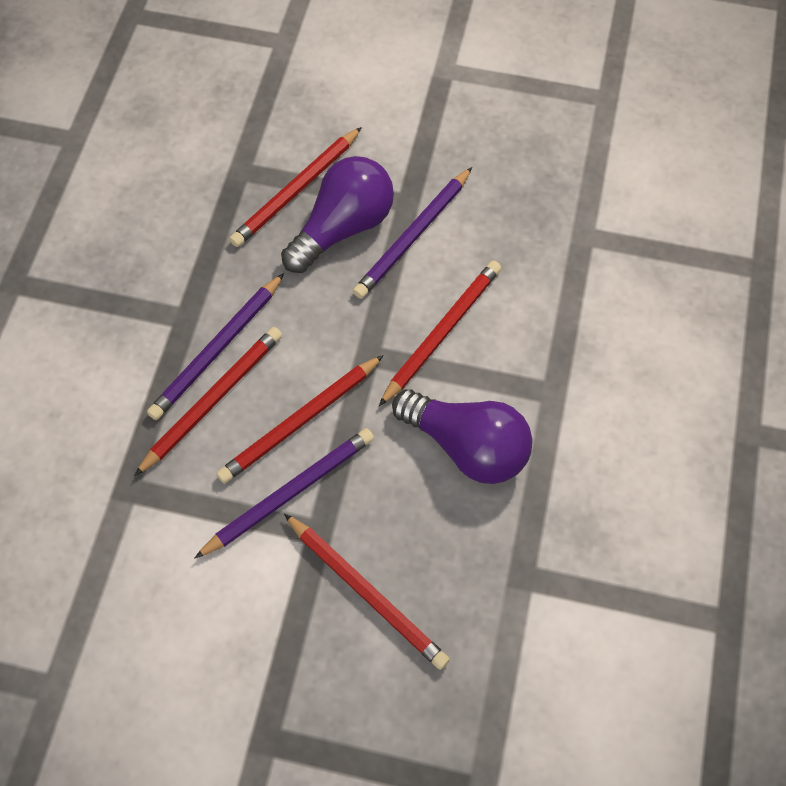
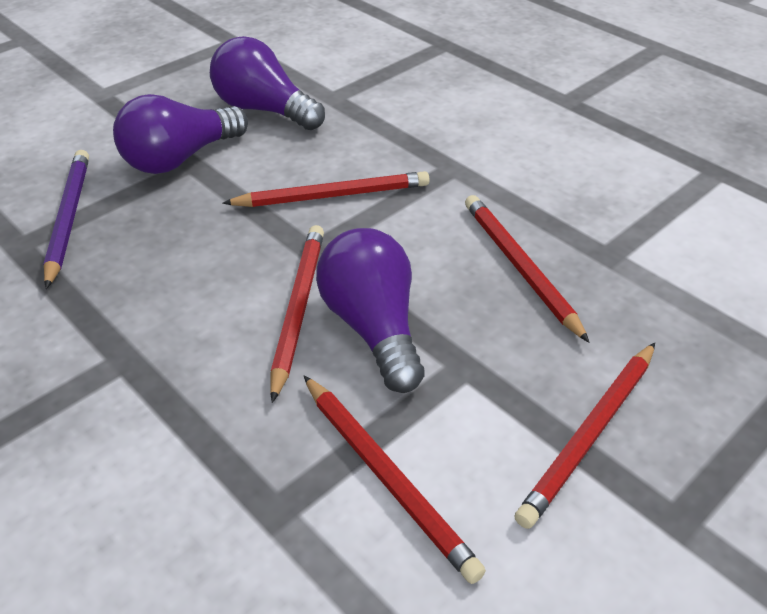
purple light bulb: [281,156,394,273] [392,389,533,484] = 2 -> [113,94,248,174] [210,36,325,130] [316,228,425,393] = 3
purple pencil: [147,273,284,420] [194,428,374,559] [353,167,472,299] = 3 -> [43,150,89,289] = 1

